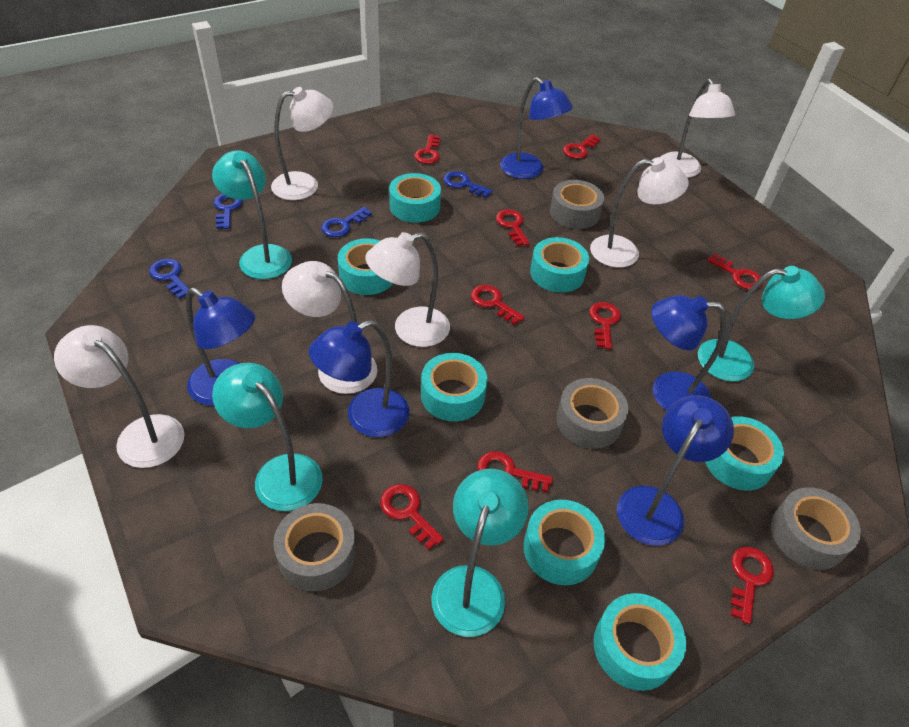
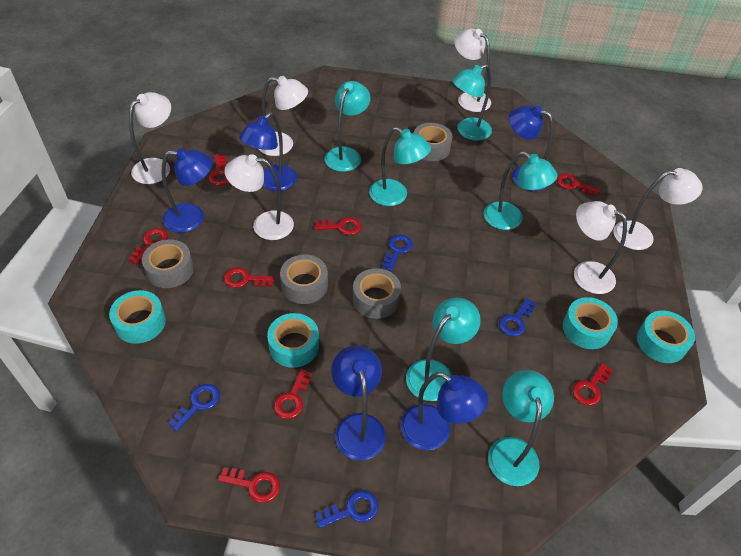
red key: [380,484,444,549] [414,134,440,164] [471,285,525,325] [477,451,553,492] [496,209,530,246] [563,134,601,159] [589,302,621,349] [707,254,762,290] [731,547,774,624] = 9 -> [129,228,168,264] [209,155,229,186] [218,467,280,503] [224,267,275,288] [274,369,312,419] [314,217,361,235] [557,173,600,196] [572,363,613,406] = 8
turquoise lamp: [212,151,292,279] [212,363,323,511] [431,469,529,637] [698,266,825,381] = 4 -> [325,81,370,172] [369,127,431,206] [406,298,481,401] [452,64,492,141] [484,151,558,230] [488,370,554,486] = 6
turquoise tape: [338,238,393,295] [389,173,441,223] [421,353,487,421] [523,500,605,585] [530,237,589,293] [593,593,686,691] [705,416,784,491] = 7 -> [109,290,166,344] [267,313,319,368] [563,297,618,349] [637,311,695,363] = 4

